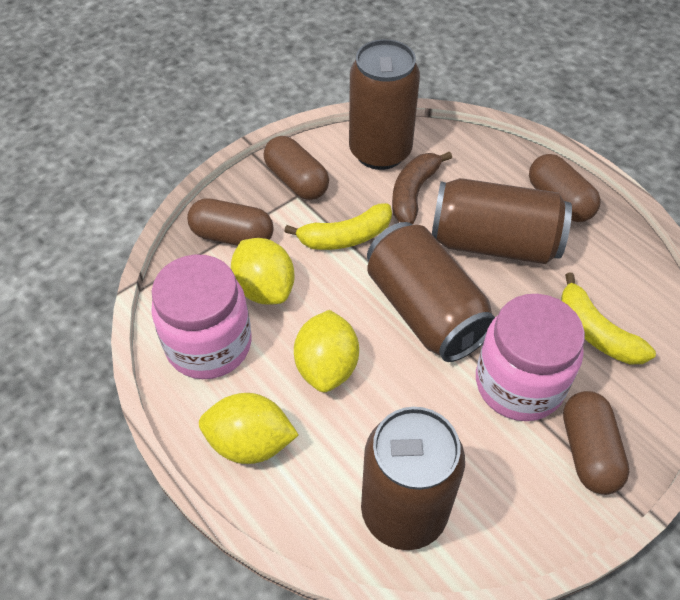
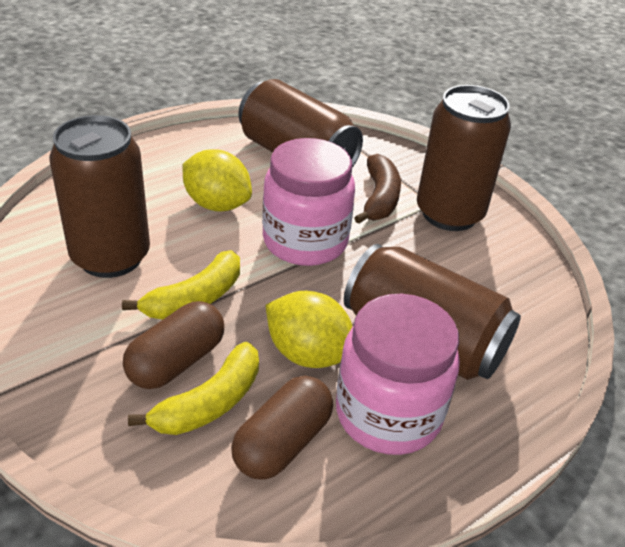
brown capsule: [187,198,274,246] [264,136,329,200] [529,154,601,222] [563,391,630,495] = 4 -> [123,301,224,389] [231,376,333,479] = 2
yellow lemon: [199,393,299,464] [231,238,295,305] [294,310,359,392] = 3 -> [182,149,252,212] [266,291,353,368] = 2

